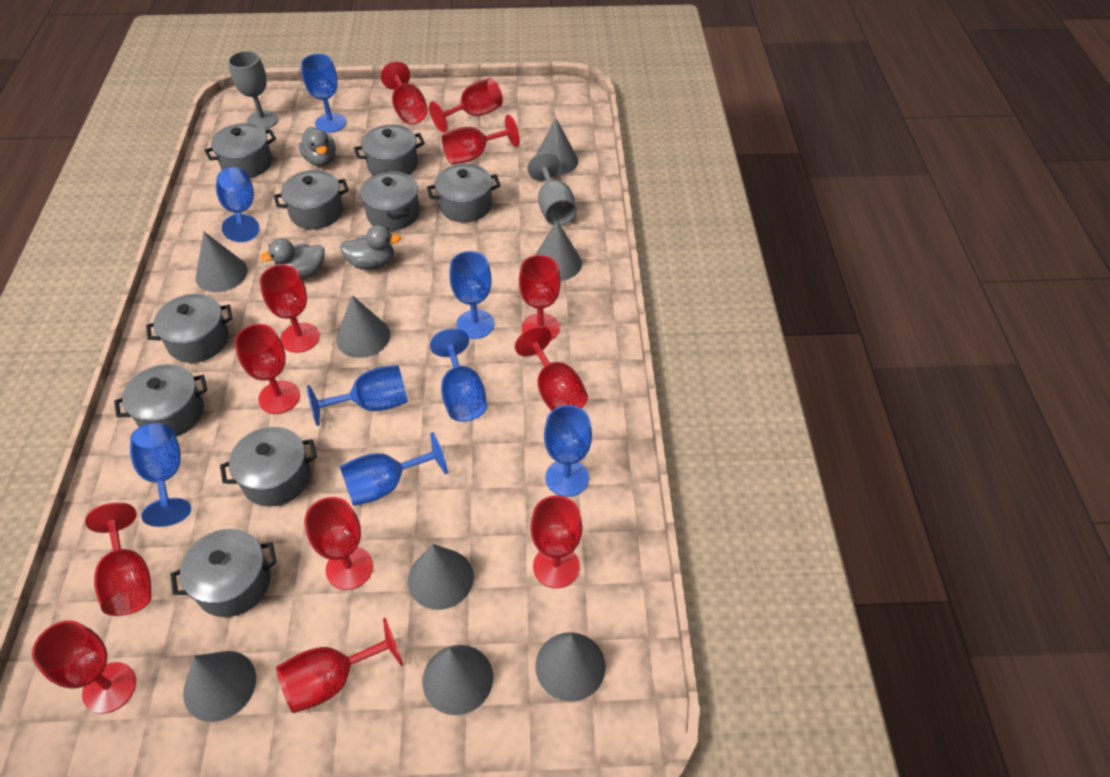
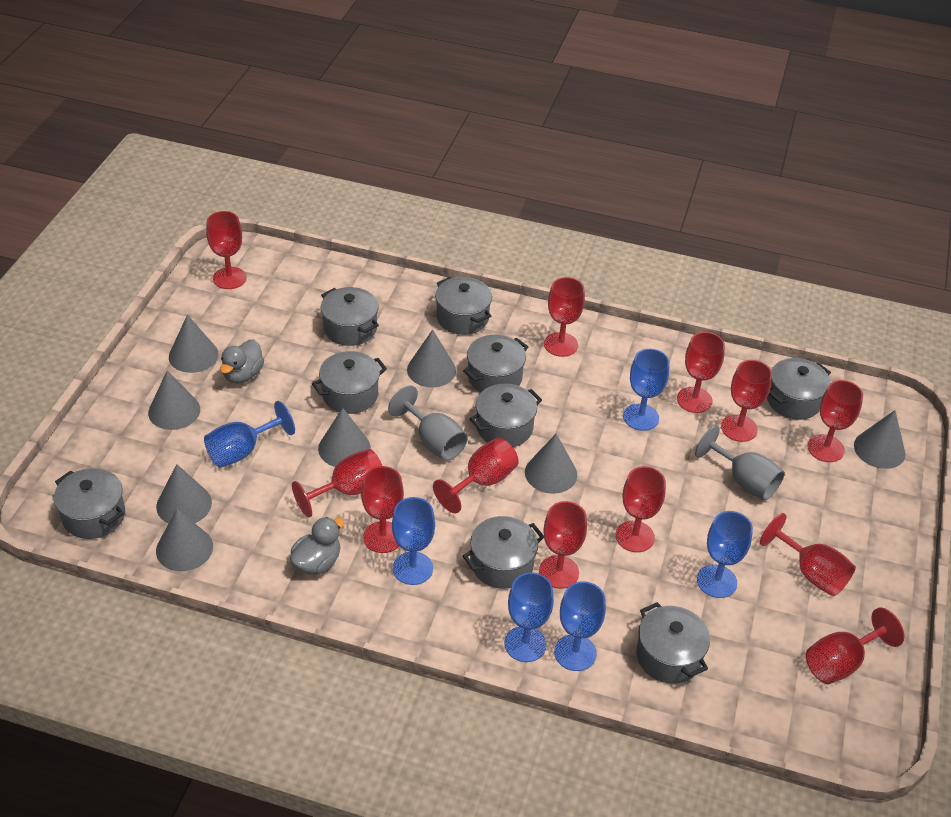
blue goblet: [130,423,191,527] [216,167,259,242] [301,54,346,133] [307,365,408,426] [340,432,448,506] [430,328,487,422] [449,251,494,339] [544,405,592,497] = 8 -> [204,401,295,468] [392,497,435,585] [504,573,554,662] [554,581,606,671] [623,349,669,431] [697,511,753,598] = 6
grey duck: [260,239,325,279] [299,127,336,167] [340,225,401,270] = 3 -> [220,339,264,384] [290,517,344,575] = 2

